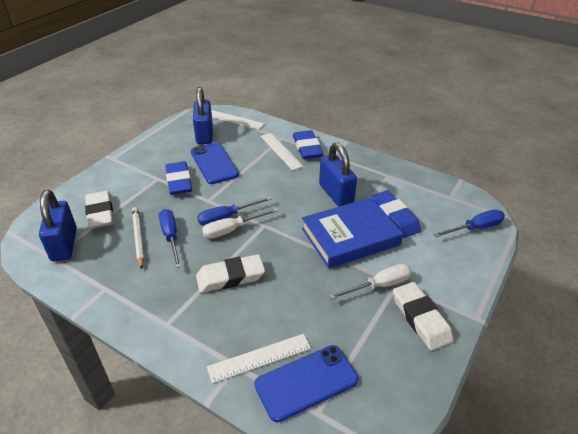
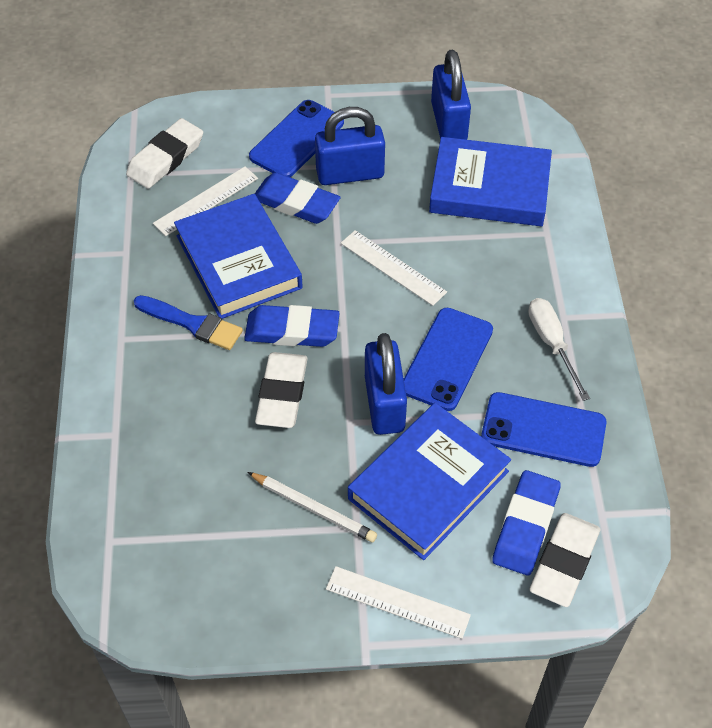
blue book: [302,197,403,269] = 1 -> [174,194,303,319] [348,403,511,560] [429,137,552,226] = 3
blue brush: none = 0 -> [134,295,243,350] = 1
blue phone: [191,142,239,184] [254,345,358,422] = 2 -> [249,100,344,177] [404,308,493,411] [481,392,607,467] = 3
blue screwdriver: [159,209,181,268] [197,196,272,226] [434,210,505,237] = 3 -> none = 0
white screwdriver: [202,208,279,239] [329,264,412,300] = 2 -> [528,298,590,401] = 1

